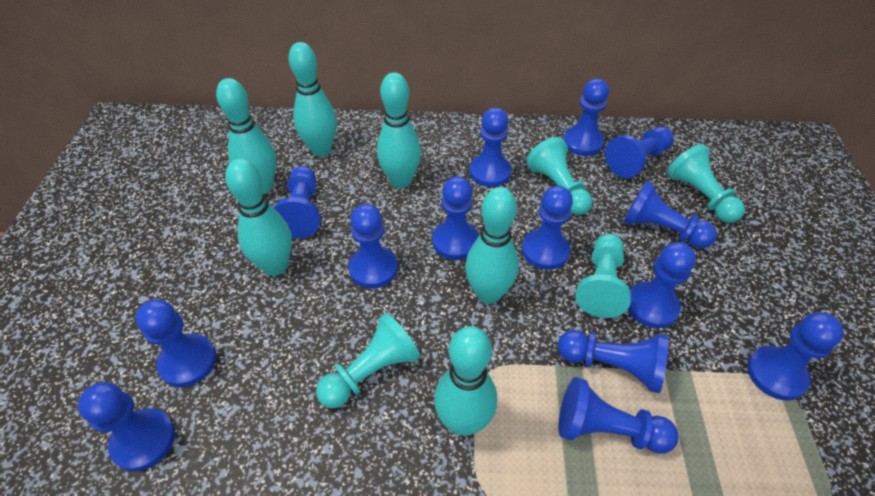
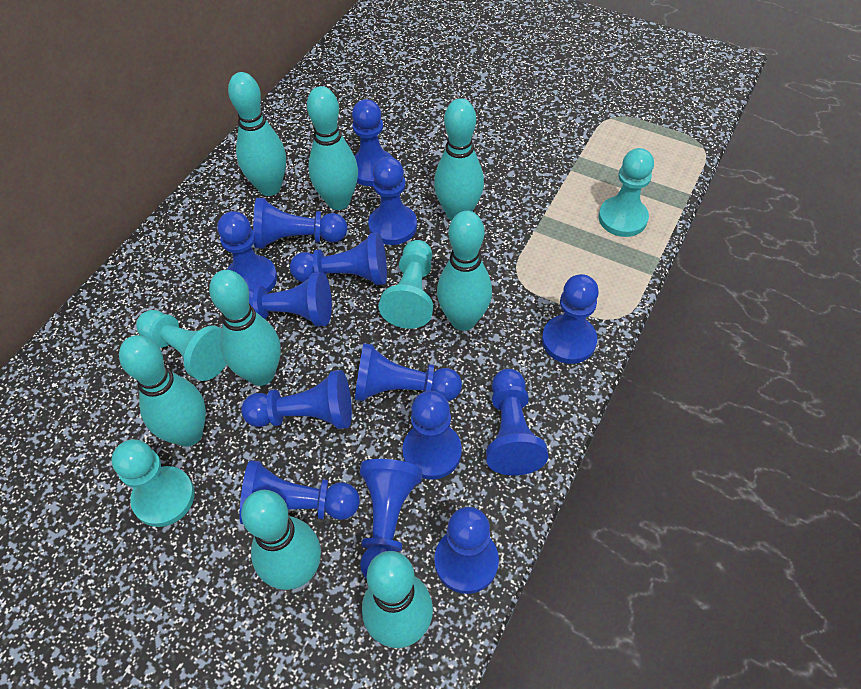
turquoise bowling pin: [216,78,276,194] [225,158,292,276] [289,42,337,156] [377,72,421,188] [434,326,497,436] [465,187,519,304] = 6 -> [119,335,206,447] [209,270,281,386] [228,72,286,196] [241,490,321,590] [307,86,358,210] [362,551,433,648] [434,98,484,221] [437,211,492,331] = 8

